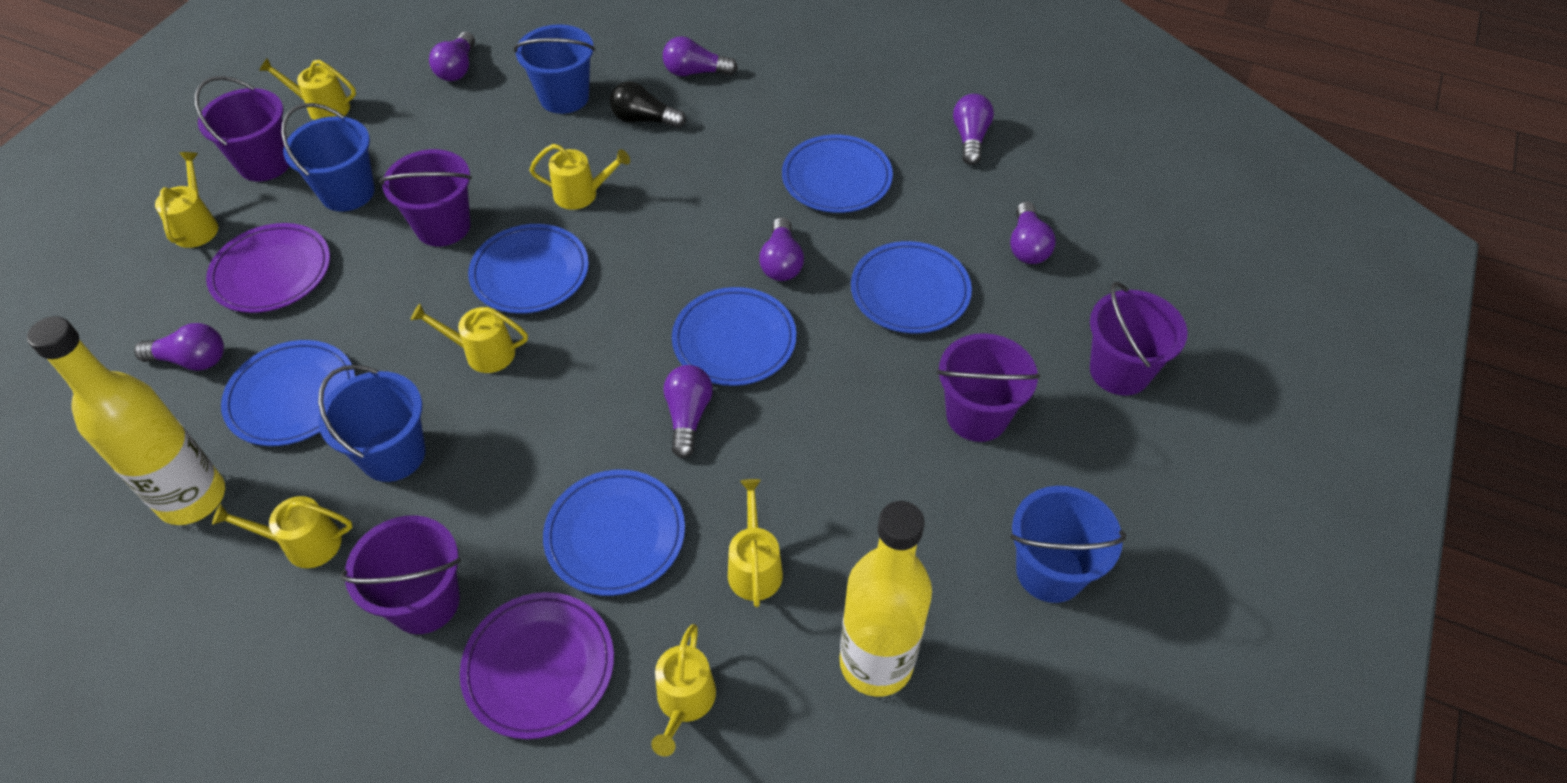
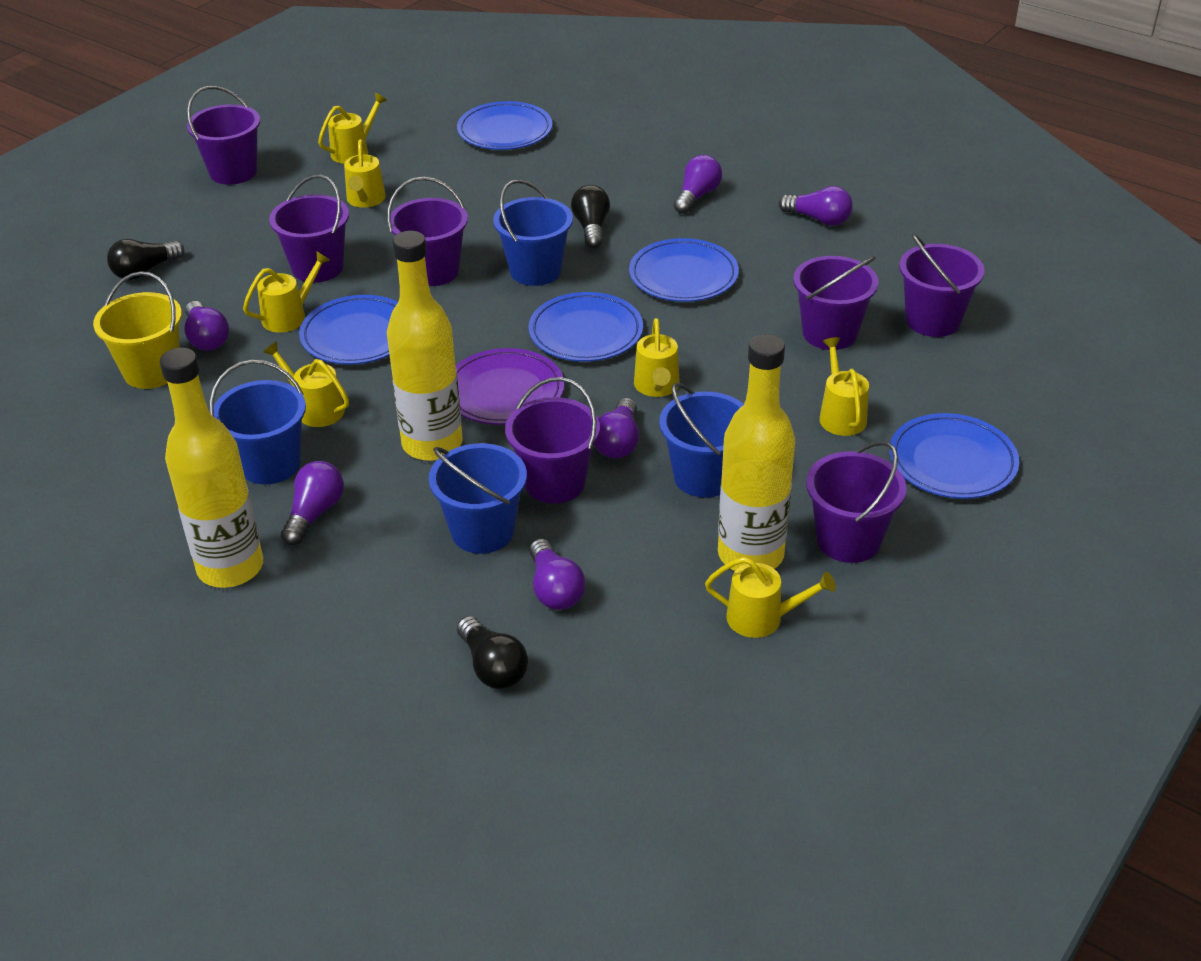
black light bulb: [610,82,686,128] = 1 -> [107,239,184,280] [457,616,528,689] [571,185,610,249] = 3
blue plate: [221,340,355,446] [468,224,589,314] [543,470,685,596] [672,287,797,386] [782,135,893,213] [851,241,972,333] = 6 -> [299,295,398,365] [457,101,553,150] [528,292,643,362] [629,238,739,302] [889,413,1019,499] = 5
purple bucket: [194,76,289,181] [340,516,461,634] [379,149,472,246] [937,333,1040,442] [1090,282,1188,396] = 5 -> [187,86,260,185] [269,174,349,283] [387,177,468,286] [505,377,600,503] [793,256,878,350] [806,441,907,563] [899,234,985,337] = 7
purple light bulb: [134,323,224,371] [429,32,475,81] [663,36,738,76] [664,365,713,458] [759,217,804,281] [953,94,994,165] [1010,201,1056,264] = 7 -> [184,301,229,351] [281,461,344,545] [529,539,585,610] [594,398,639,459] [673,155,722,214] [779,186,853,226] = 6
purple plate: [206,223,330,313] [460,592,614,739] = 2 -> [456,348,564,425] = 1
yellow bottle: [27,316,225,525] [840,501,932,697] = 2 -> [160,348,263,588] [387,231,463,461] [718,334,795,571] = 3
yellow bucket: none = 0 -> [93,271,182,389] = 1

